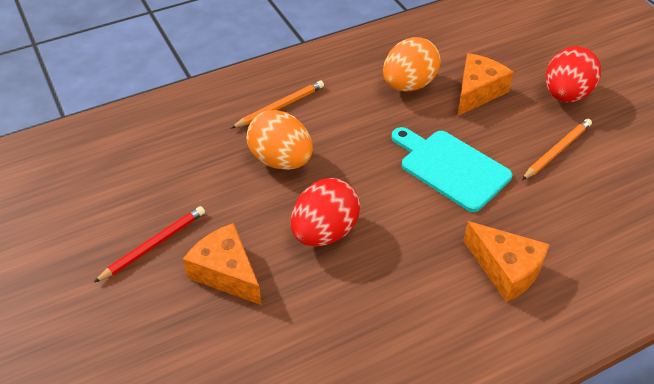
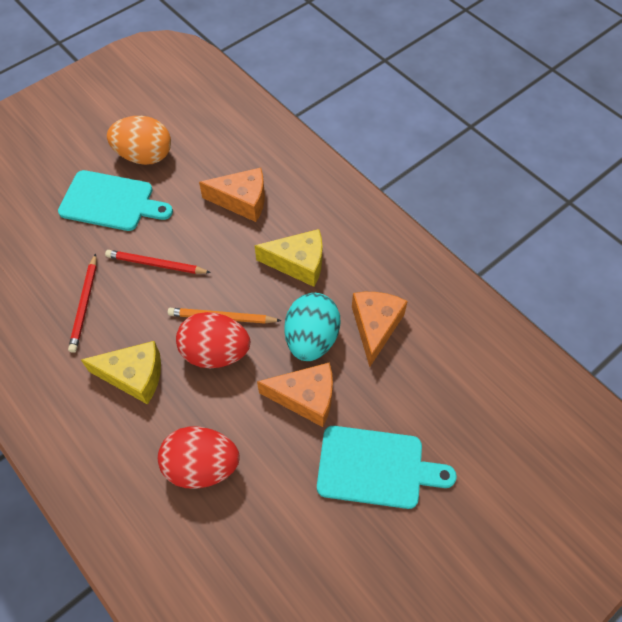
orange egg: [247,110,313,170] [383,37,441,91] = 2 -> [107,116,171,165] = 1
orange pencil: [231,80,324,128] [522,119,592,180] = 2 -> [168,308,282,324] = 1
red pencil: [93,206,205,283] = 1 -> [68,253,97,353] [105,250,211,274] = 2
turquoise cutting board: [391,127,512,212] = 1 -> [58,170,173,231] [317,426,457,509] = 2
turquoise egg: none = 0 -> [284,293,340,361] = 1
yellow cheese: none = 0 -> [81,341,161,405] [255,229,322,287] = 2

